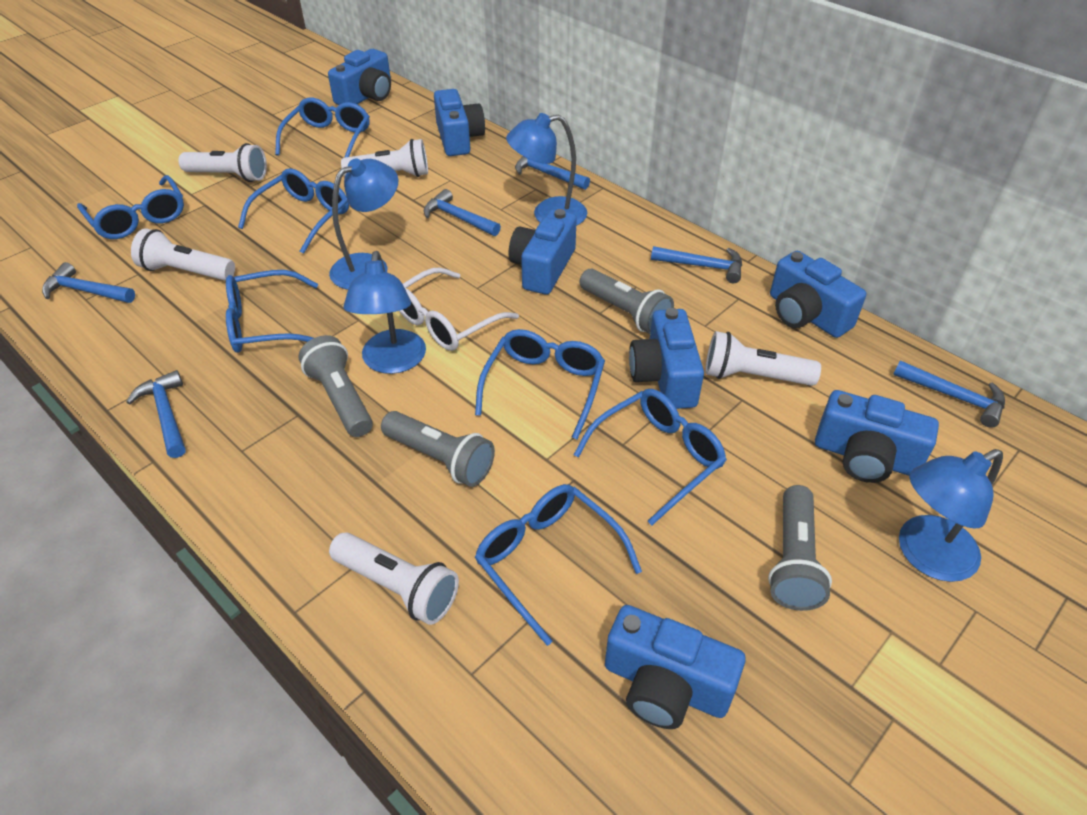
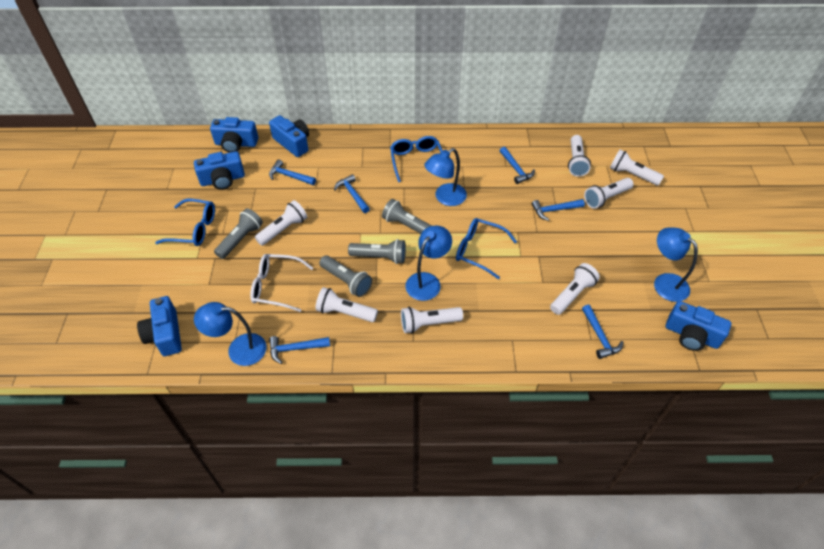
blue camera: [328,49,391,105] [434,89,485,156] [509,209,577,295] [605,605,746,729] [629,308,704,409] [770,251,866,338] [815,390,939,483] = 7 -> [137,296,182,356] [194,151,245,190] [210,117,258,153] [269,115,309,157] [666,301,732,351] = 5
blue glasses: [77,175,184,239] [226,270,318,353] [238,168,349,254] [275,98,370,158] [475,329,605,439] [475,484,642,646] [574,389,727,525] = 7 -> [155,199,215,246] [390,136,443,182] [456,218,517,279] = 3
white flashlight: [131,228,235,281] [178,143,267,182] [329,532,459,625] [341,139,428,177] [705,331,821,386] = 5 -> [255,200,307,246] [315,287,378,322] [401,307,463,334] [550,263,600,315] [568,135,591,177] [584,178,634,209] [610,150,664,186] = 7

